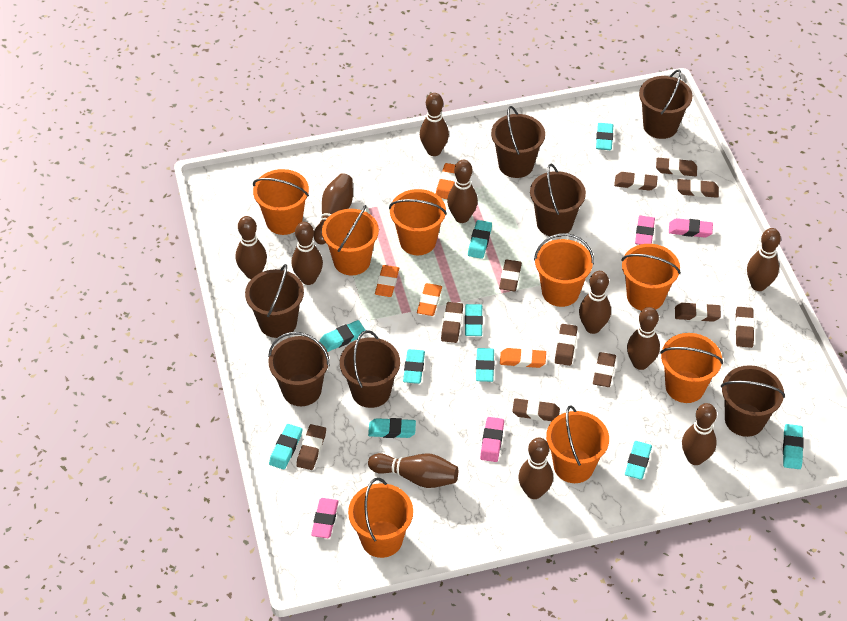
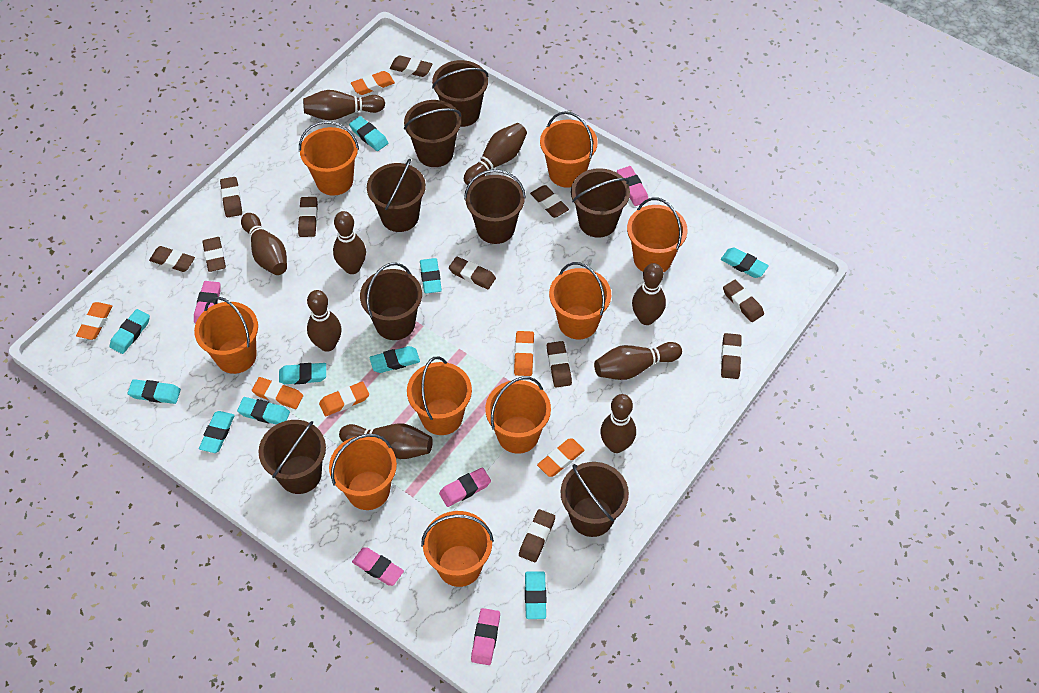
brown bowling pin: [236,216,267,279] [292,222,323,285] [314,173,353,245] [368,453,458,488] [420,93,449,156] [447,160,478,223] [518,438,553,499] [579,271,611,334] [627,307,660,370] [682,403,717,465] [747,228,781,291] = 11 -> [241,213,287,275] [303,90,385,120] [307,290,341,352] [333,211,366,274] [339,423,433,459] [464,123,527,185] [594,342,682,380] [600,394,636,453] [632,263,666,325] = 9
brown bucket: [245,264,304,338] [268,332,330,406] [340,330,400,408] [491,106,545,178] [530,164,586,237] [639,69,692,139] [721,365,785,437] = 7 -> [259,420,326,494] [360,263,422,340] [367,159,426,232] [404,100,461,167] [432,60,488,127] [464,169,526,244] [560,462,629,537] [571,168,630,238] = 8
orange bucket: [253,169,309,235] [322,205,379,276] [348,478,413,558] [389,189,447,255] [534,233,594,307] [546,405,609,483] [621,244,681,311] [660,333,723,403] = 8 -> [194,297,258,374] [299,121,359,196] [329,434,397,510] [407,356,472,435] [421,511,494,587] [485,377,551,454] [540,111,598,188] [549,262,611,339] [627,198,687,272] = 9
orange eraser: [375,265,399,297] [417,283,442,316] [436,163,456,199] [500,348,546,368] = 4 -> [76,302,112,340] [252,377,303,409] [319,381,369,416] [351,71,395,95] [514,331,534,376] [537,439,585,477] = 6
pink eraser: [311,498,339,538] [480,417,504,462] [635,216,655,245] [669,218,713,238] = 4 -> [194,281,221,323] [352,547,404,586] [439,467,491,507] [471,608,500,665] [617,166,649,206] = 5

